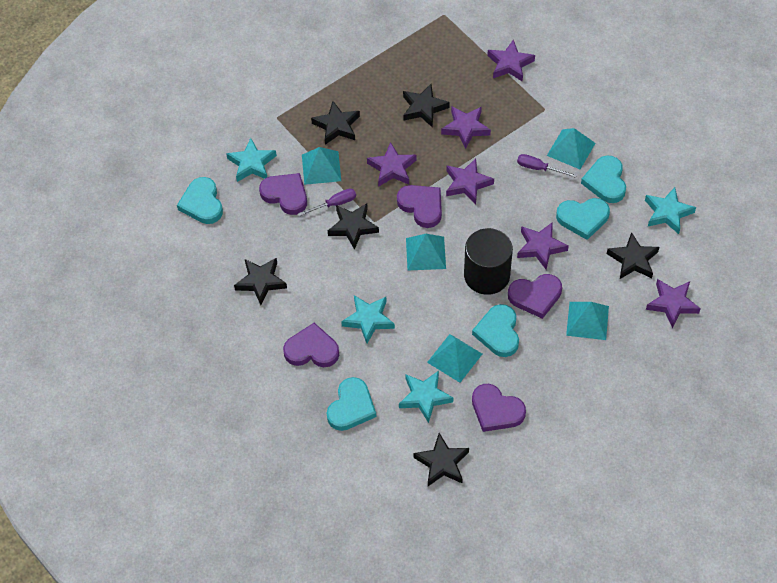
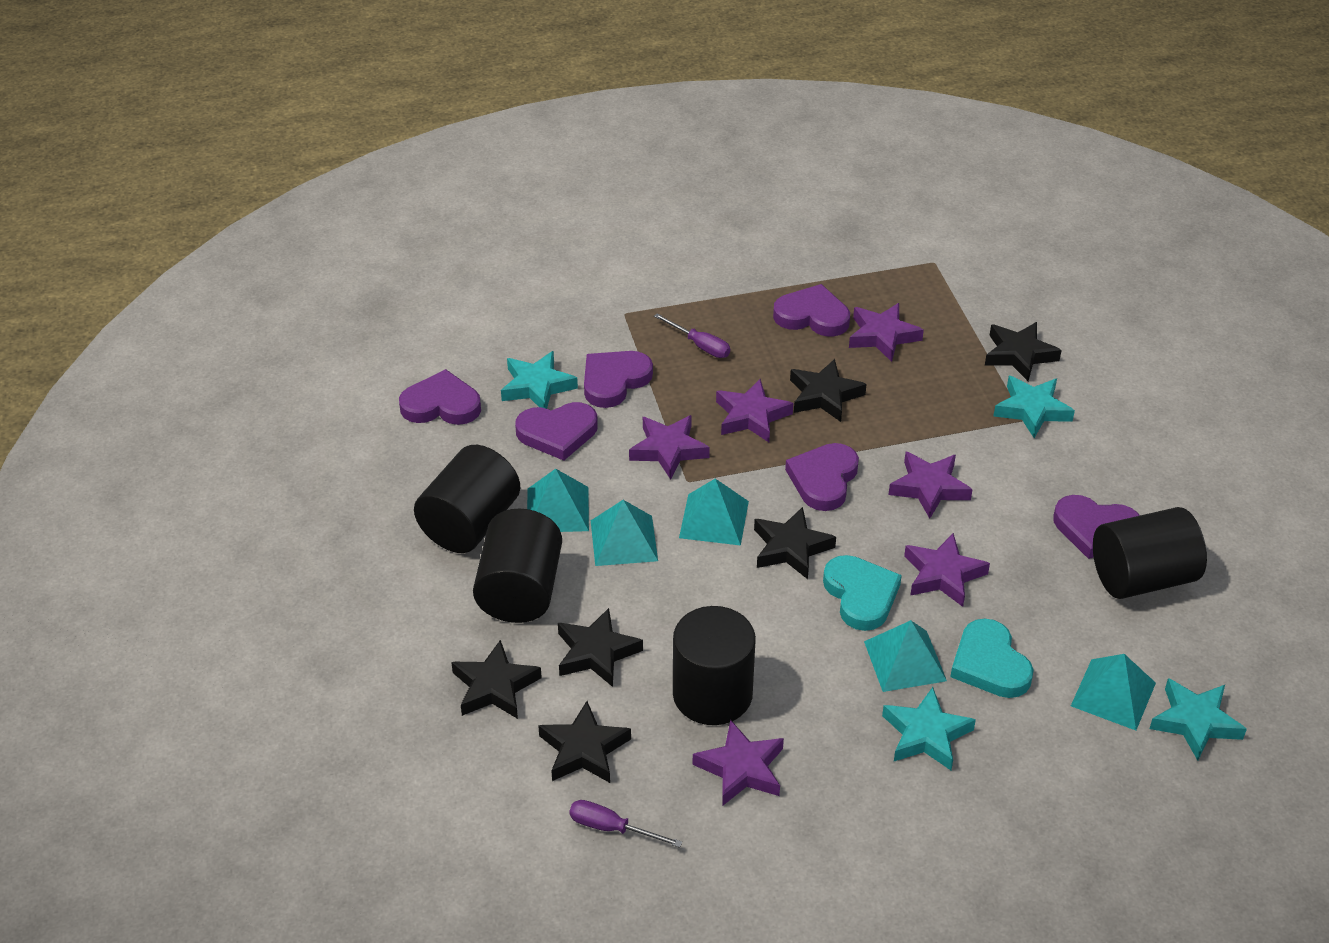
black cylinder: [464,228,513,295] = 1 -> [414,445,520,553] [473,509,562,623] [673,606,756,725] [1093,507,1207,599] = 4
purple heart: [259,173,307,215] [283,323,339,367] [397,185,442,228] [472,384,526,432] [508,274,562,319] = 5 -> [399,369,481,425] [515,402,598,461] [584,351,653,408] [773,284,850,337] [785,443,859,511] [1053,495,1140,559] = 6
turquoise heart: [177,177,223,224] [327,377,376,431] [472,304,519,357] [556,198,610,240] [581,156,626,203] = 5 -> [823,555,902,631] [950,618,1034,698] = 2

